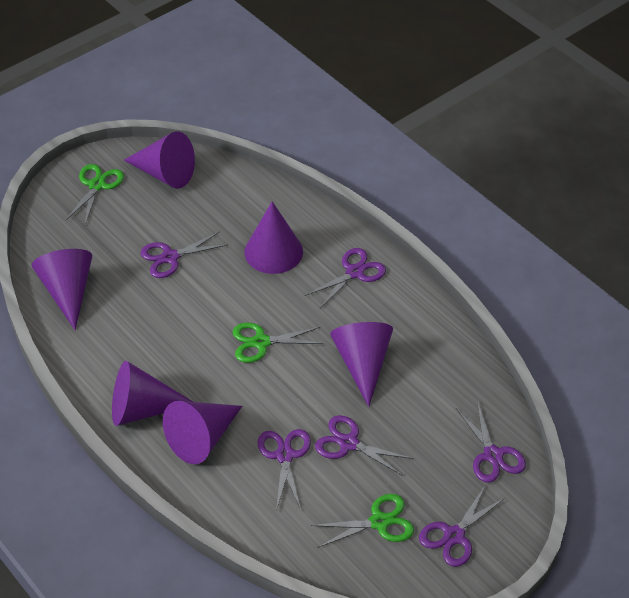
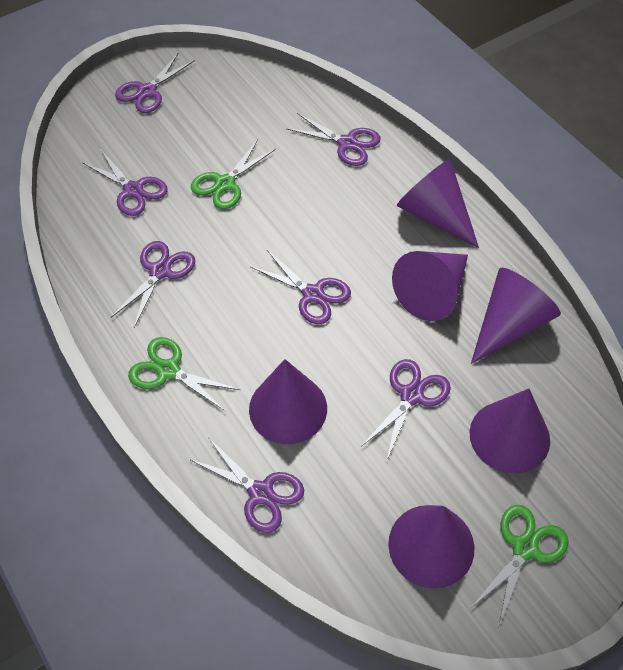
purple scissors: [140,231,227,278] [258,429,311,510] [305,248,386,308] [315,415,413,476] [419,486,505,567] [456,401,526,483] = 6 -> [82,150,168,216] [111,241,196,327] [115,53,195,113] [189,437,304,533] [251,250,351,324] [286,113,381,166] [361,359,451,459] = 7

